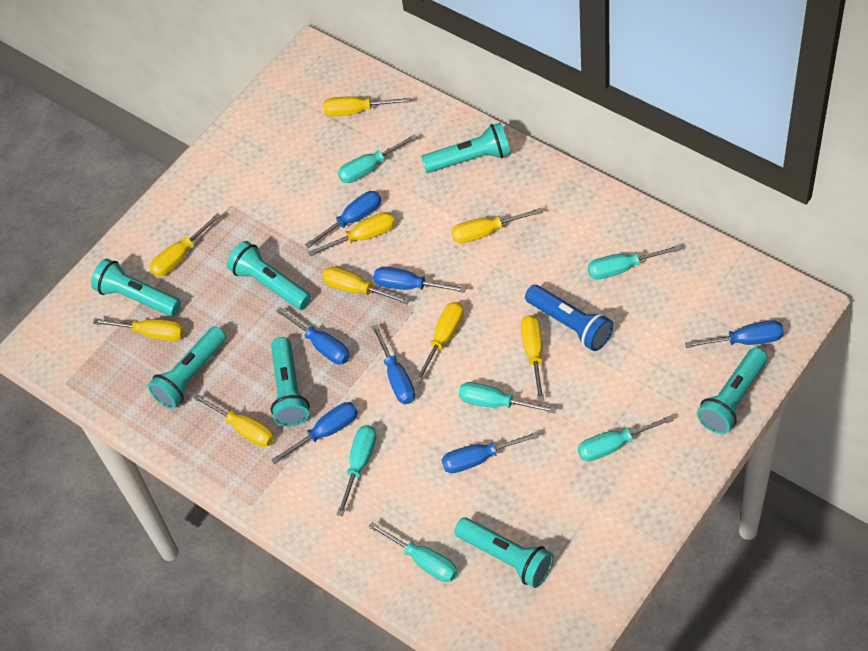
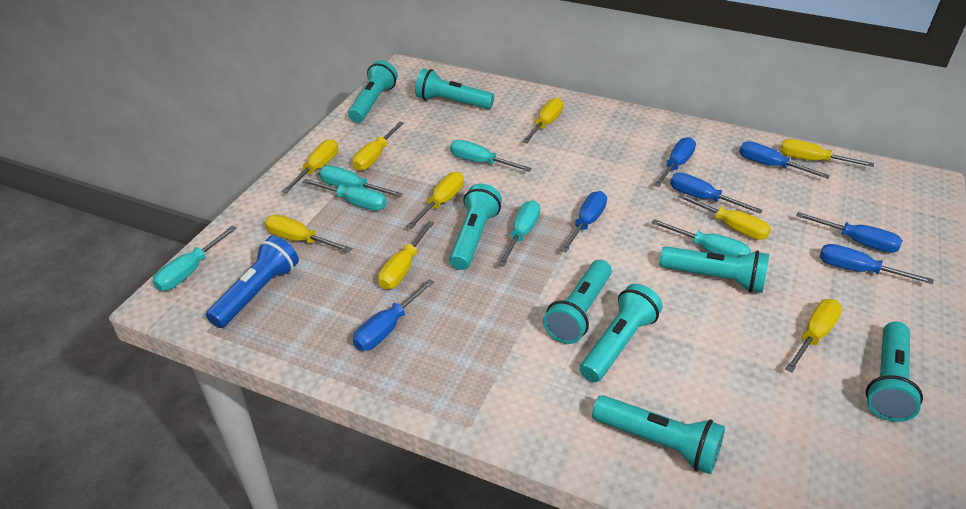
turquoise flashlight: [91,259,181,316] [148,326,226,409] [227,241,311,310] [271,337,310,427] [421,123,511,173] [454,517,554,588] [697,348,767,434] = 7 -> [348,60,398,123] [415,68,494,109] [449,183,502,270] [543,260,612,344] [580,284,663,382] [592,395,725,474] [660,246,769,293] [866,321,923,422] = 8

